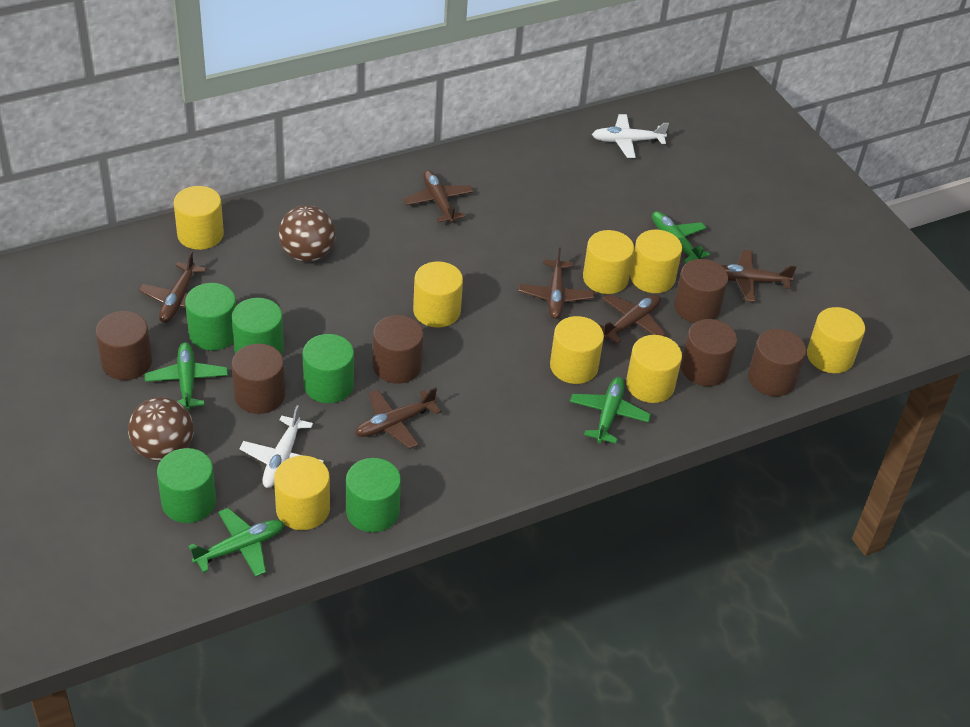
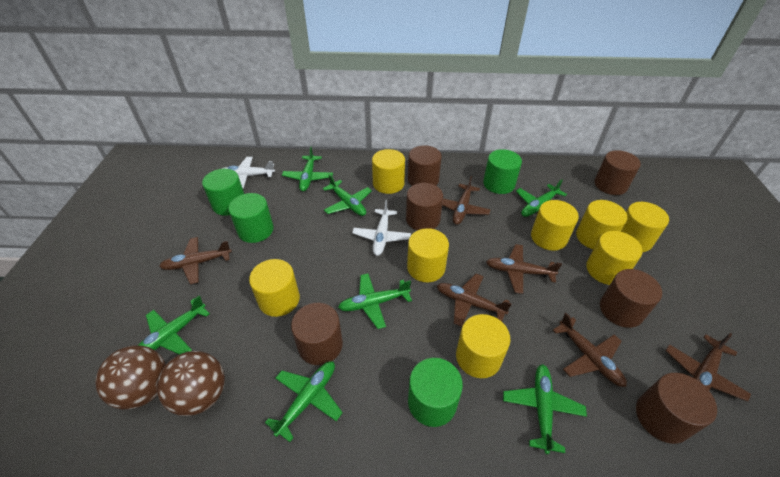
green cylinder: [157,448,216,523] [185,283,236,351] [232,298,284,354] [303,334,354,403] [346,458,401,532] = 5 -> [202,169,244,216] [228,193,274,243] [408,358,463,427] [483,149,522,194] = 4
green plane: [145,342,228,411] [188,508,284,577] [570,377,651,443] [652,211,710,263] = 4 -> [138,296,210,355] [265,361,343,442] [282,146,333,192] [323,174,372,216] [338,273,412,329] [503,364,587,454] [516,179,567,217] = 7

